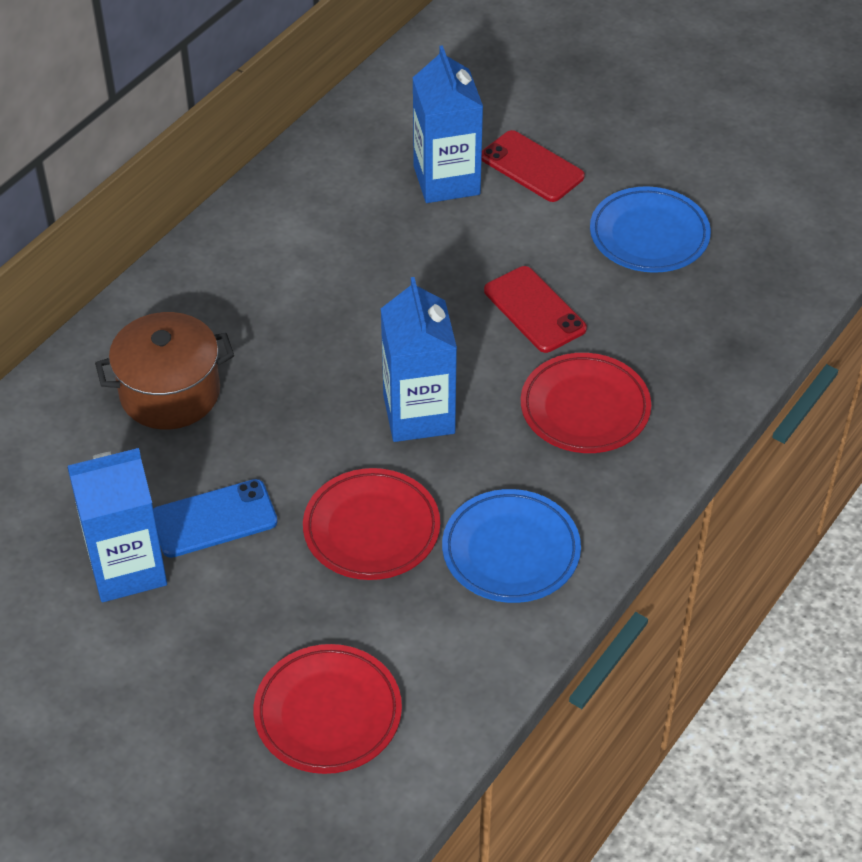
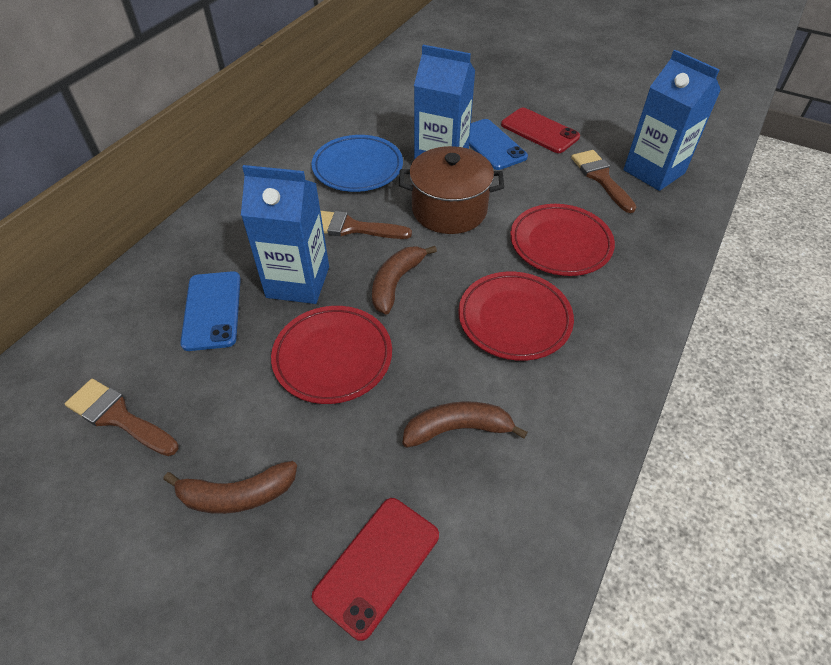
blue phone: [153,479,278,558] = 1 -> [180,271,241,351] [469,119,528,170] = 2
blue plate: [442,489,581,603] [590,186,711,273] = 2 -> [311,135,403,192] = 1
brown banana: none = 0 -> [163,461,297,514] [372,246,437,315] [403,401,528,448] = 3
brown brush: none = 0 -> [65,379,179,456] [321,211,412,239] [571,150,637,213] = 3

